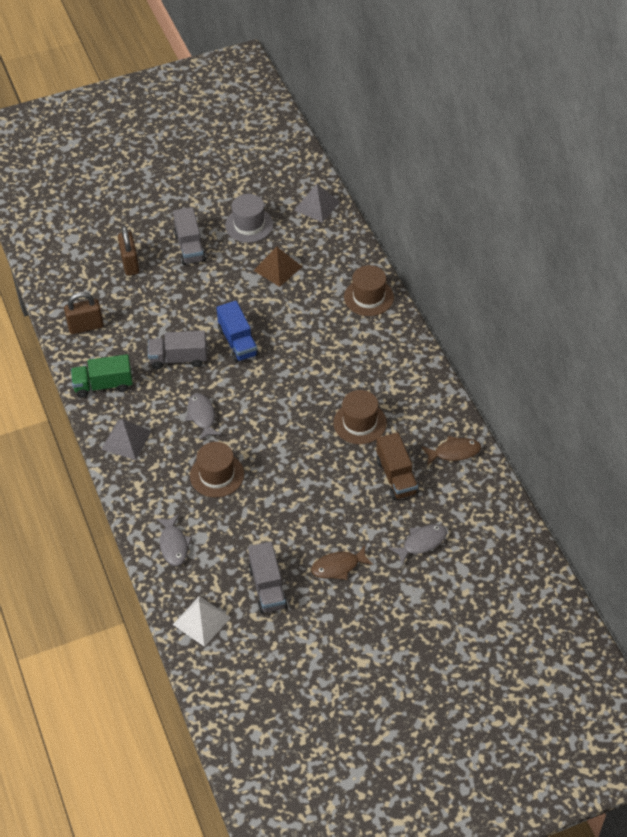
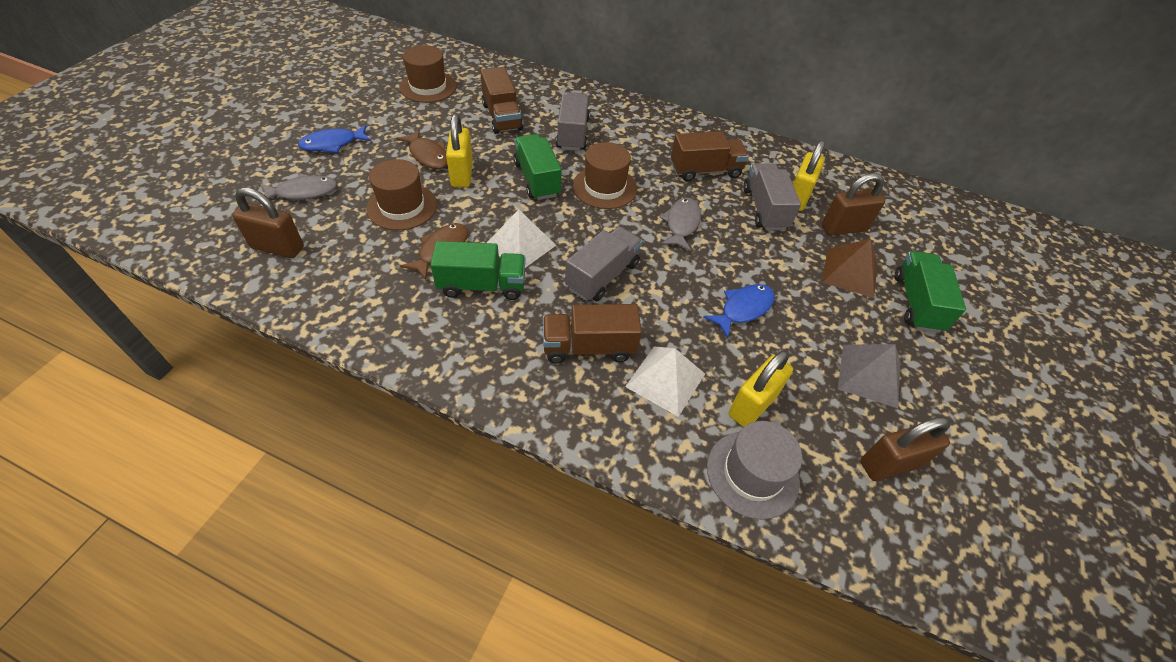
blue fish: none = 0 -> [298,125,372,153] [703,284,775,339] = 2
blue truck: [216,301,259,363] = 1 -> none = 0
brown padlock: [64,292,104,334] [118,226,139,276] = 2 -> [232,187,304,258] [822,173,885,235] [860,417,950,481] = 3
brown truck: [376,432,418,500] = 1 -> [480,67,523,134] [543,304,642,364] [671,131,749,181] = 3
green truck: [71,354,133,398] = 1 -> [431,241,526,300] [513,134,561,200] [895,251,966,333] = 3
grey fish: [156,514,192,566] [185,393,221,441] [389,524,447,565] = 3 -> [258,174,337,204] [660,198,701,252] = 2
grey pyramid: [101,419,152,460] [294,184,340,223] = 2 -> [838,344,900,408] = 1
white pyramid: [173,596,231,647] = 1 -> [487,209,556,268] [625,347,705,417] = 2
yellow padlock: none = 0 -> [446,114,473,187] [729,350,793,427] [793,140,825,211] = 3

